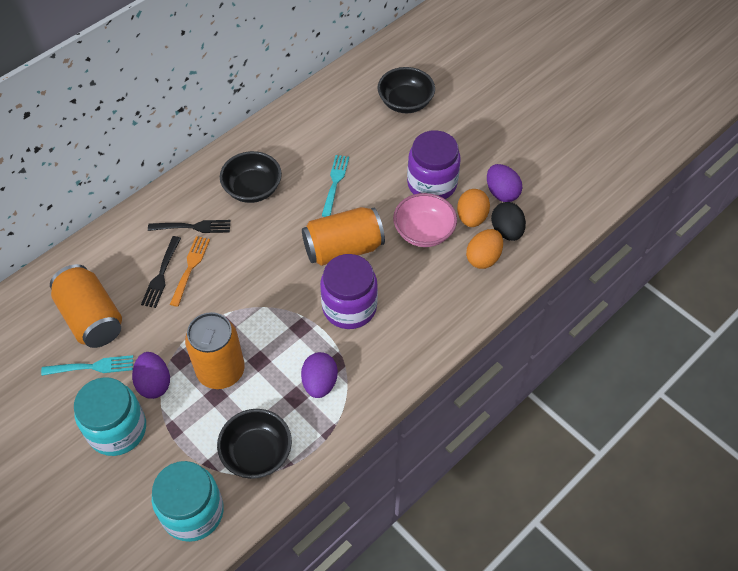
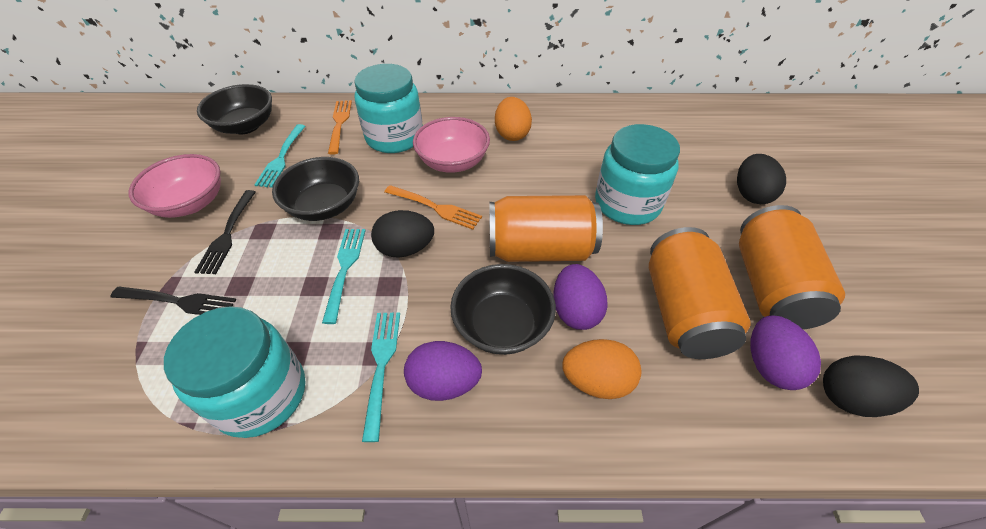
black egg: [491,202,526,241] = 1 -> [371,210,434,258] [737,154,786,204] [823,356,919,417] = 3
orange fork: [170,236,210,307] = 1 -> [328,100,352,155] [384,185,482,230] = 2
pink bowl: [393,193,457,247] = 1 -> [128,154,221,218] [413,117,490,173] = 2
purple jar: [320,254,378,329] [407,130,461,199] = 2 -> none = 0
turquoise fork: [41,355,133,376] [322,155,349,217] = 2 -> [254,124,305,188] [322,229,366,324] [362,312,400,442] = 3
turquoise jar: [74,377,146,456] [152,461,224,542] = 2 -> [164,306,306,438] [354,64,423,153] [595,124,680,225] = 3

